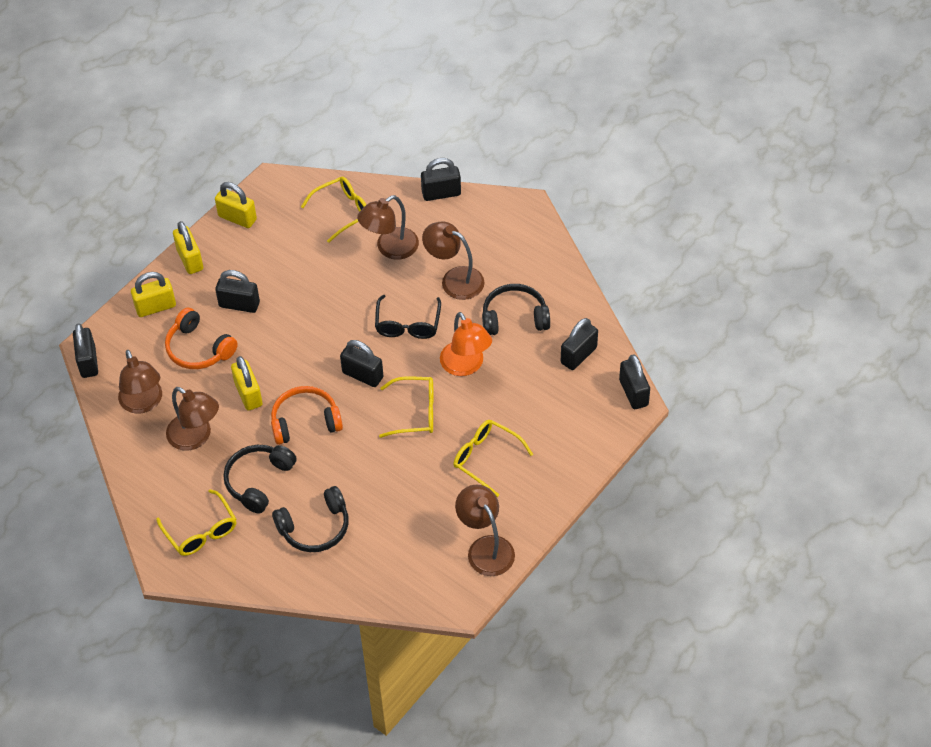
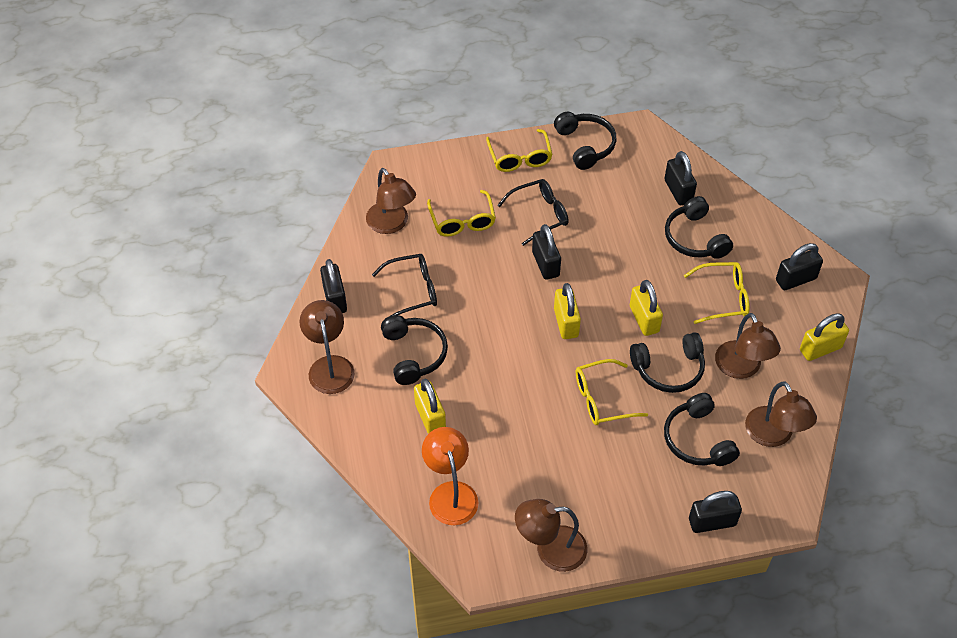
black glasses: [375,295,441,339] = 1 -> [372,254,437,319] [497,179,569,246] = 2
black headphones: [223,445,297,514] [272,486,349,552] [482,284,550,335] = 3 -> [381,315,448,385] [554,112,616,170] [630,332,705,393] [664,393,740,466] [665,196,733,259] = 5
black padlock: [73,323,98,378] [215,270,260,313] [340,340,383,387] [421,158,461,201] [561,318,598,370] [619,354,650,409] = 6 -> [320,259,347,313] [532,224,561,280] [665,151,697,205] [689,491,742,533] [776,243,823,290] = 5
orange headphones: [165,308,238,369] [271,386,343,445] = 2 -> none = 0

